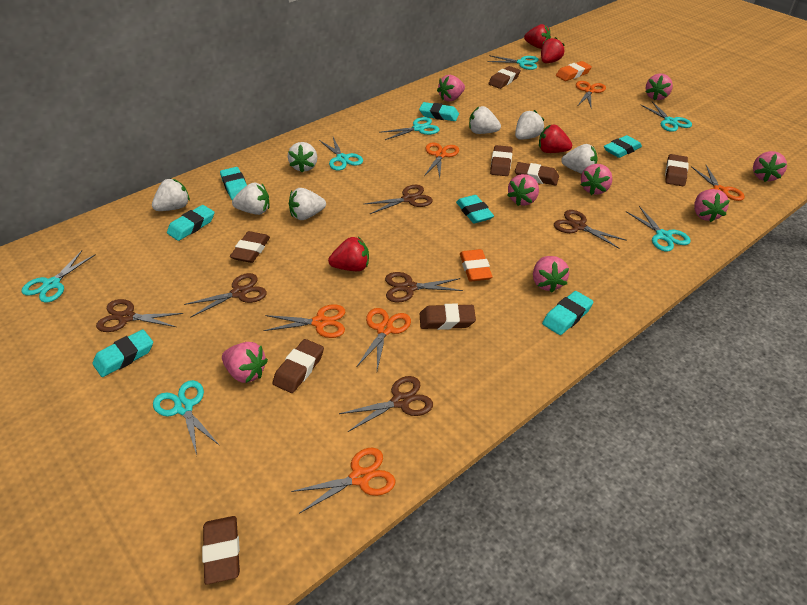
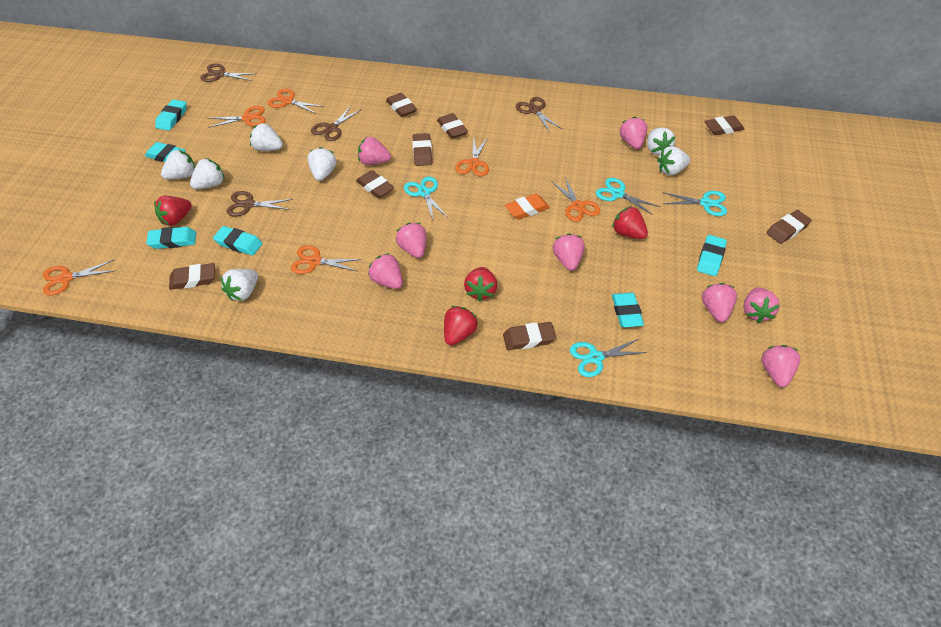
brown scissors: [96,299,183,332] [184,273,267,318] [339,376,433,432] [365,185,433,214] [385,272,463,302] [554,210,627,248] = 6 -> [200,64,257,82] [226,191,293,217] [311,106,362,141] [516,97,562,132] = 4
orange eraser: [460,249,493,282] [556,61,592,81] = 2 -> [505,194,550,219] = 1
turquoise eraser: [92,330,153,377] [167,205,214,241] [220,167,247,200] [419,102,459,121] [456,195,494,223] [542,291,593,335] [604,135,642,158] = 7 -> [145,142,185,162] [146,227,196,249] [155,99,187,131] [213,226,263,256] [612,293,644,327] [697,235,727,276] = 6
turquoise scissors: [21,251,96,303] [153,380,220,455] [319,137,363,170] [379,117,439,140] [487,55,539,70] [625,206,691,252] [640,102,692,132] = 7 -> [404,177,447,220] [570,338,647,377] [596,178,660,215] [662,191,727,216] = 4

